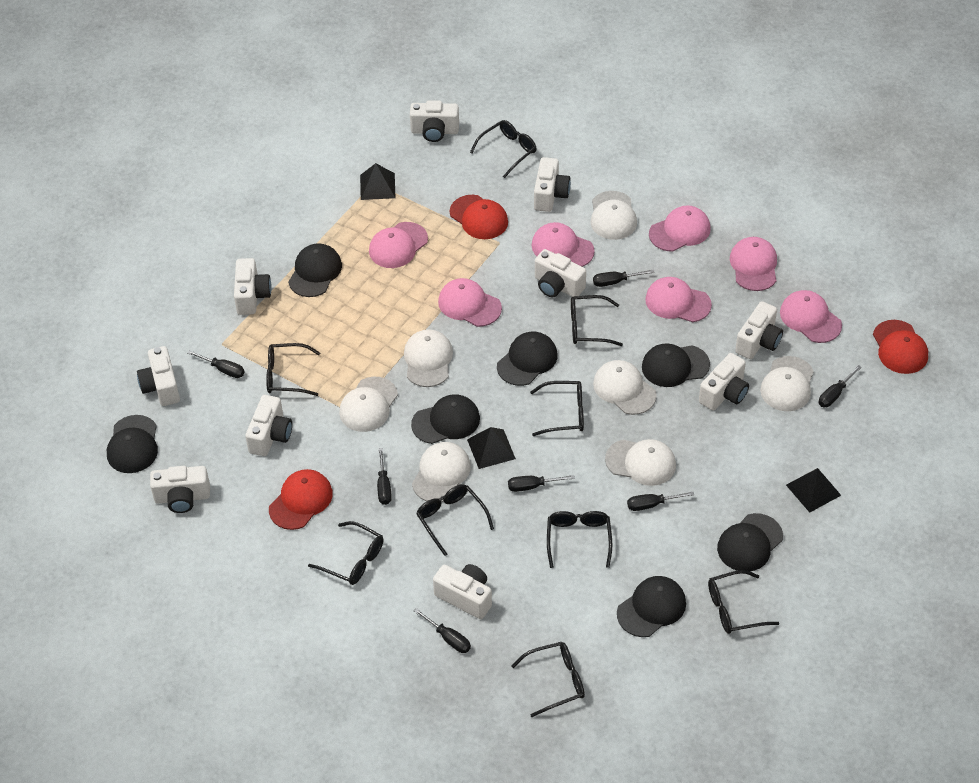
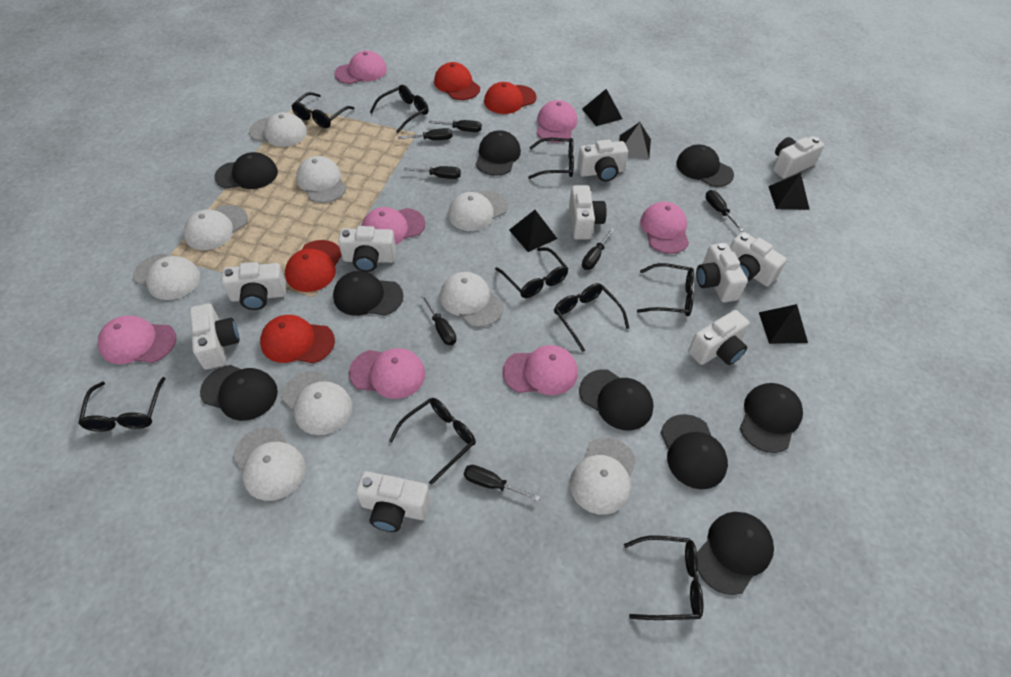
black cap: [107,415,158,473] [288,243,342,297] [411,394,480,444] [497,332,558,386] [617,576,686,637] [642,343,710,387] [717,513,783,571] = 7 -> [200,365,278,421] [214,152,278,189] [333,271,404,316] [476,130,521,176] [579,369,654,430] [661,414,728,489] [676,144,734,187] [697,512,774,595] [740,383,803,453] = 9
black pyramid: [360,163,396,200] [467,427,516,469] [786,468,841,513] = 3 -> [509,210,557,252] [582,89,622,126] [619,122,651,159] [759,304,808,344] [768,173,810,210] = 5
red cap: [269,469,333,530] [450,195,508,239] [873,320,928,374] = 3 -> [260,315,335,363] [285,240,342,292] [434,62,480,100] [484,82,536,114] = 4
white cap: [339,377,398,432] [404,330,453,387] [412,442,471,502] [591,191,637,240] [593,360,657,415] [605,439,676,486] [760,356,814,411] = 7 -> [133,254,200,300] [184,205,248,250] [233,427,306,501] [249,112,307,147] [282,371,352,435] [296,156,347,203] [440,272,504,327] [448,191,508,231] [570,438,637,515] = 9

